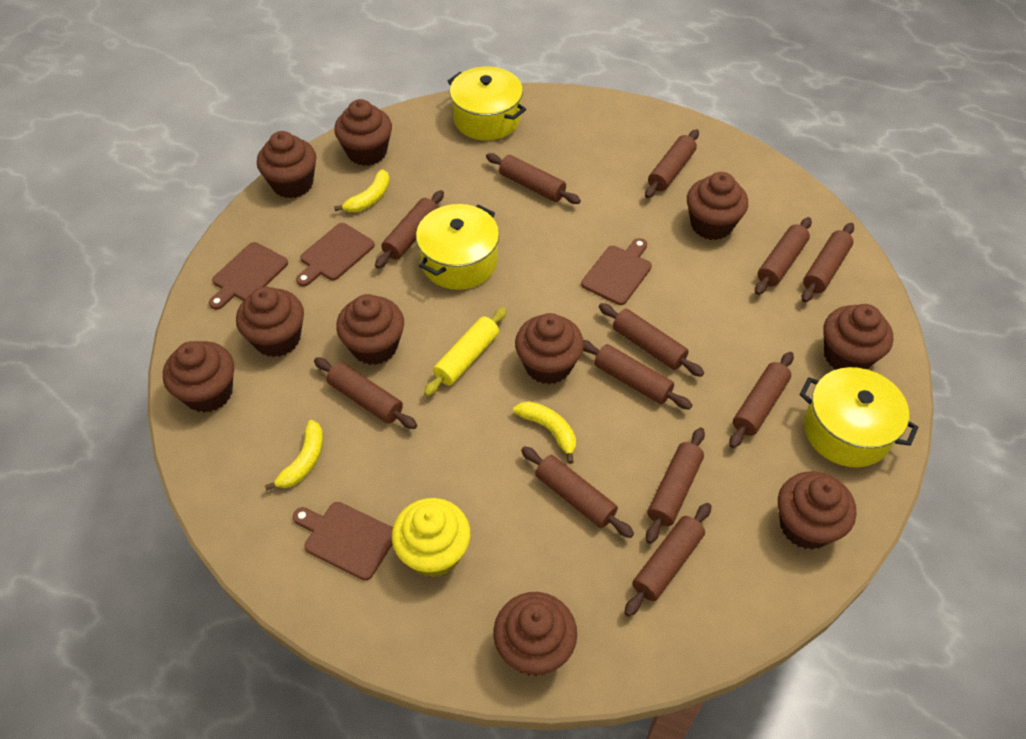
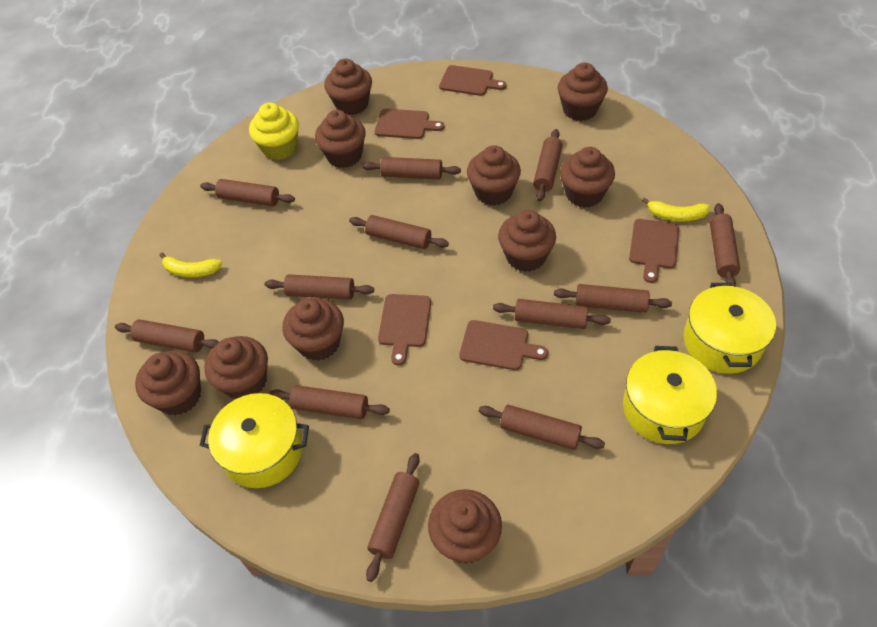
brown cutting board: [209,242,288,310] [293,502,393,580] [296,223,375,286] [581,238,652,305] = 4 -> [375,109,444,139] [378,294,431,366] [439,65,507,96] [459,320,548,370] [629,219,679,283] = 5
yellow banana: [265,420,323,491] [334,169,390,212] [513,401,576,464] = 3 -> [159,253,222,277] [642,197,710,221] = 2
yellow rolling pin: [424,307,507,396] = 1 -> none = 0

